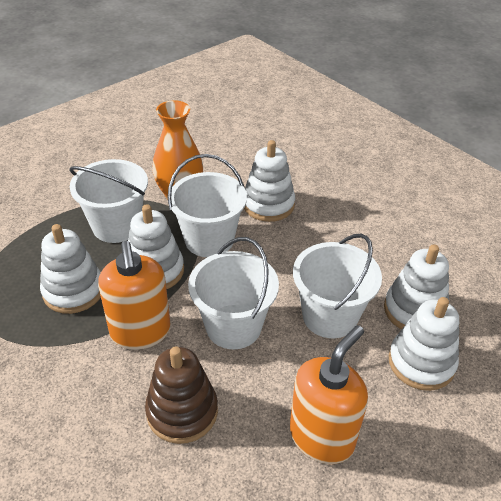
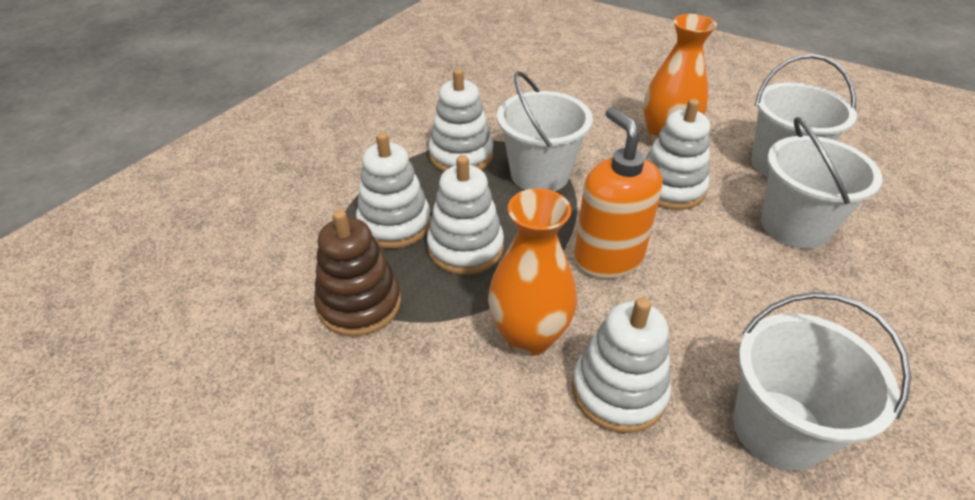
orange soap dispenser: [98,241,171,350] [290,325,368,464] = 2 -> [574,107,663,279] = 1
orange vase: [152,100,203,200] = 1 -> [488,188,577,356] [644,14,717,143] = 2

